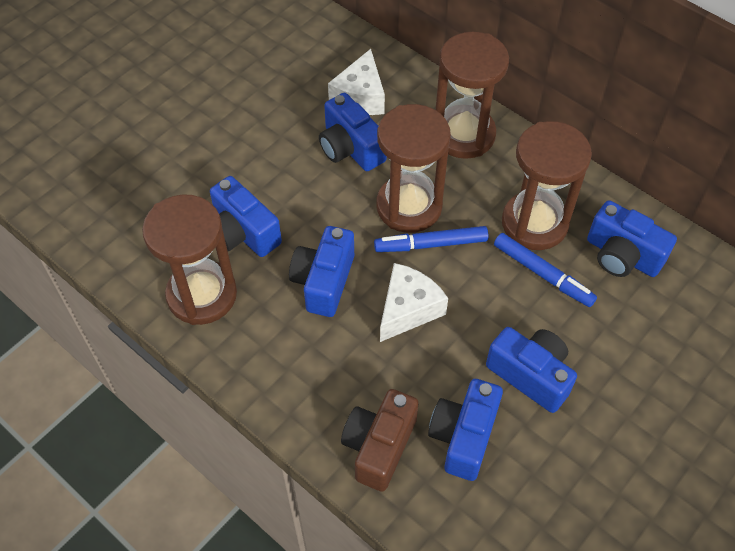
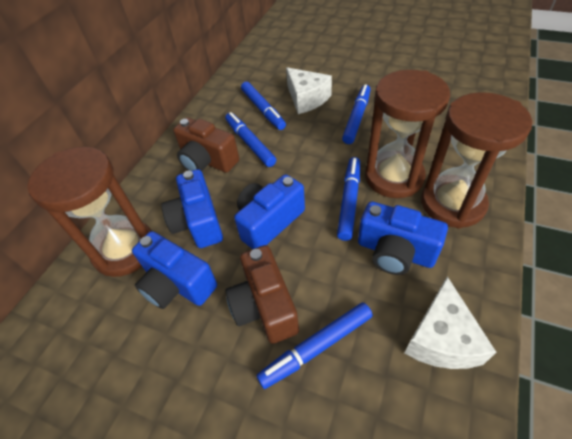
blue camera: [210,176,282,257] [289,226,354,317] [319,93,387,171] [428,379,503,481] [486,327,577,413] [587,200,677,277] = 6 -> [132,231,217,309] [161,169,223,248] [234,174,305,249] [358,202,448,275] = 4
blue marker: [374,226,489,252] [494,233,597,307] = 2 -> [225,112,276,167] [241,82,286,130] [256,302,373,389] [337,157,360,241] [342,84,371,144] = 5
brown camera: [341,389,419,492] = 1 -> [173,117,239,173] [225,245,299,344] = 2
brown hourglass: [142,194,237,325] [376,104,451,233] [435,32,509,159] [502,121,592,250] = 4 -> [27,147,151,277] [365,70,450,198] [421,92,532,228] = 3

